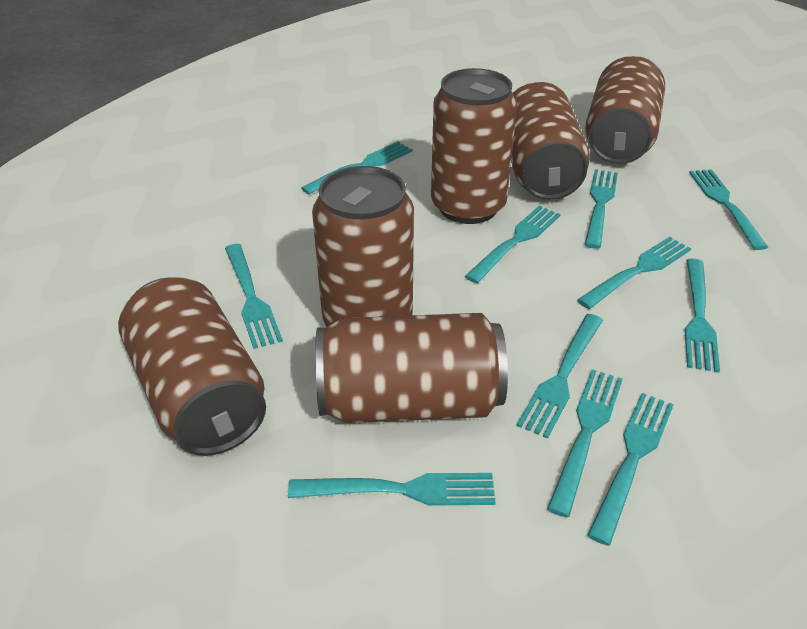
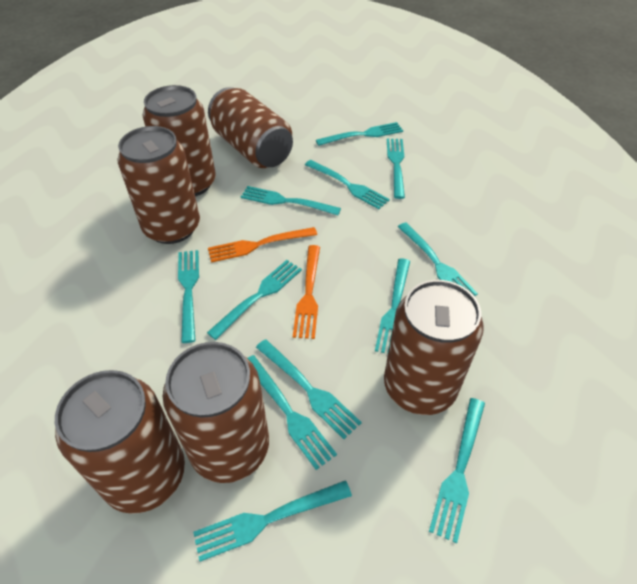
orange fork: none = 0 -> [208,227,317,263] [293,245,320,339] = 2
turquoise fork: [225,244,283,349] [288,473,496,506] [301,141,413,194] [465,206,561,283] [516,314,603,439] [547,369,623,517] [577,237,691,309] [584,169,618,249] [587,393,674,546] [685,259,720,372] [689,169,768,250] = 11 -> [178,250,199,343] [193,480,352,562] [207,260,302,340] [241,186,341,215] [248,355,337,470] [256,339,362,439] [305,160,390,209] [316,122,403,146] [375,258,410,354] [387,139,405,199] [398,223,478,296] [429,398,485,543] = 12

